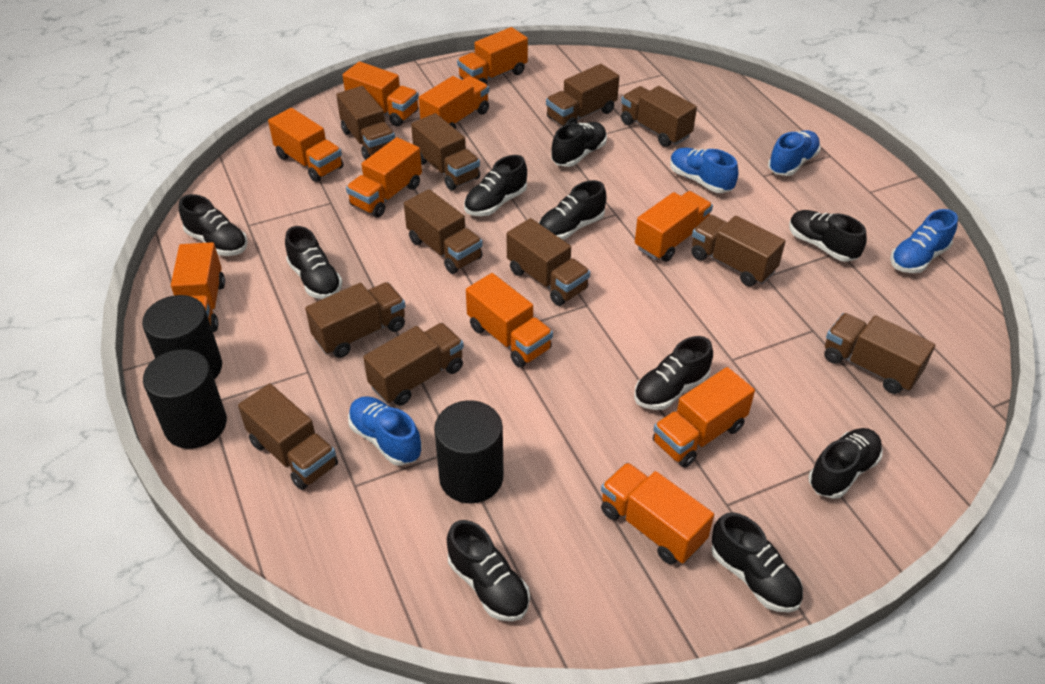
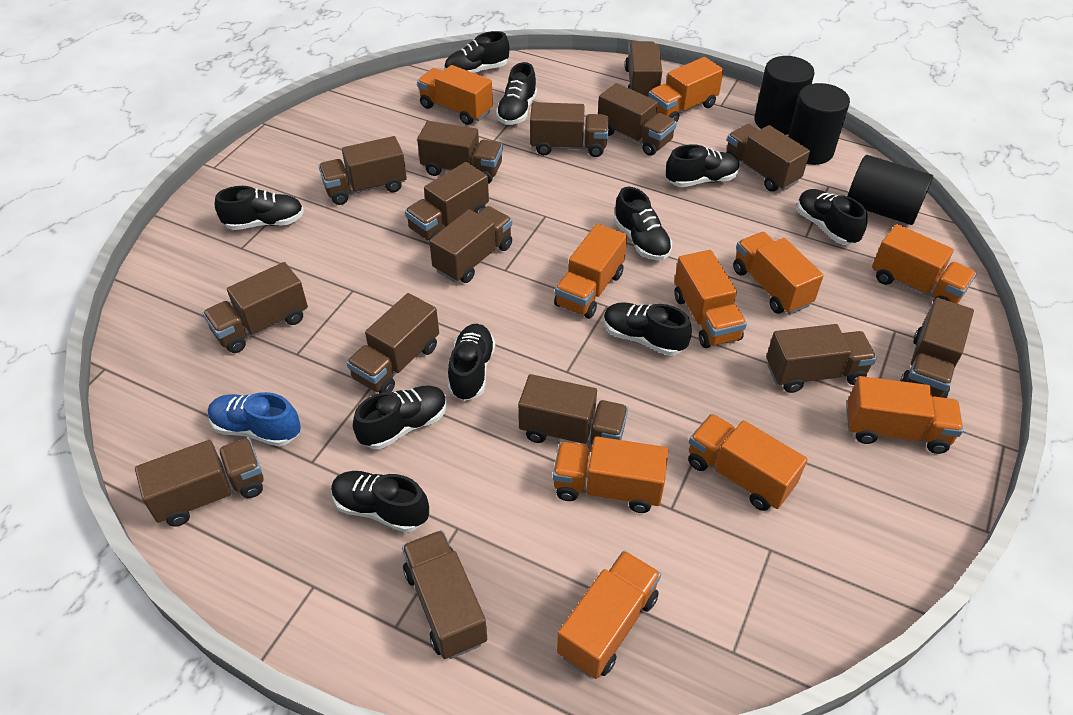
blue shoe: [348,396,422,466] [670,148,738,193] [768,130,821,176] [890,209,958,273] = 4 -> [208,392,301,447] = 1
brown truck: [238,383,338,490] [305,282,406,358] [336,86,395,160] [363,323,464,406] [404,189,483,274] [411,113,480,190] [507,218,590,306] [546,64,619,126] [621,86,697,147] [691,215,785,286] [824,313,935,394] = 11 -> [135,438,264,527] [203,262,308,353] [319,136,407,205] [346,293,439,393] [402,530,487,659] [405,162,489,241] [417,121,503,184] [429,206,512,283] [518,374,628,445] [530,102,608,157] [598,83,677,156] [625,41,662,97] [726,124,810,192] [766,324,877,393] [900,298,974,398] = 15

